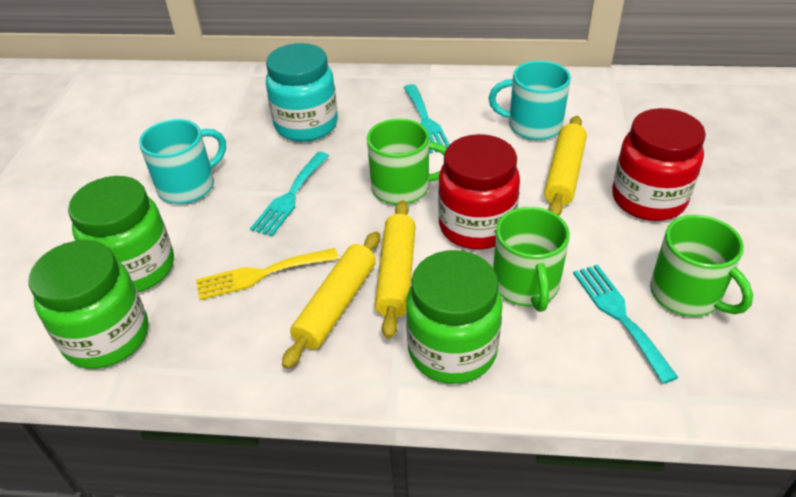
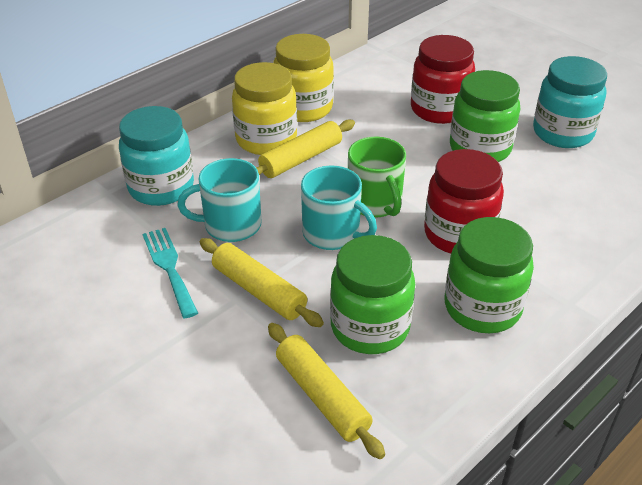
green mug: [367,119,447,205] [493,207,570,312] [650,215,753,317] = 3 -> [348,137,406,218] = 1
turquoise fork: [250,152,329,237] [403,84,450,154] [573,264,678,384] = 3 -> [143,228,198,319] = 1
turquoise jar: [266,43,338,142] = 1 -> [119,106,194,206] [533,56,607,148] = 2
yellow fork: [196,248,339,300] = 1 -> none = 0
yellow jar: none = 0 -> [232,62,297,155] [273,34,334,122] = 2

